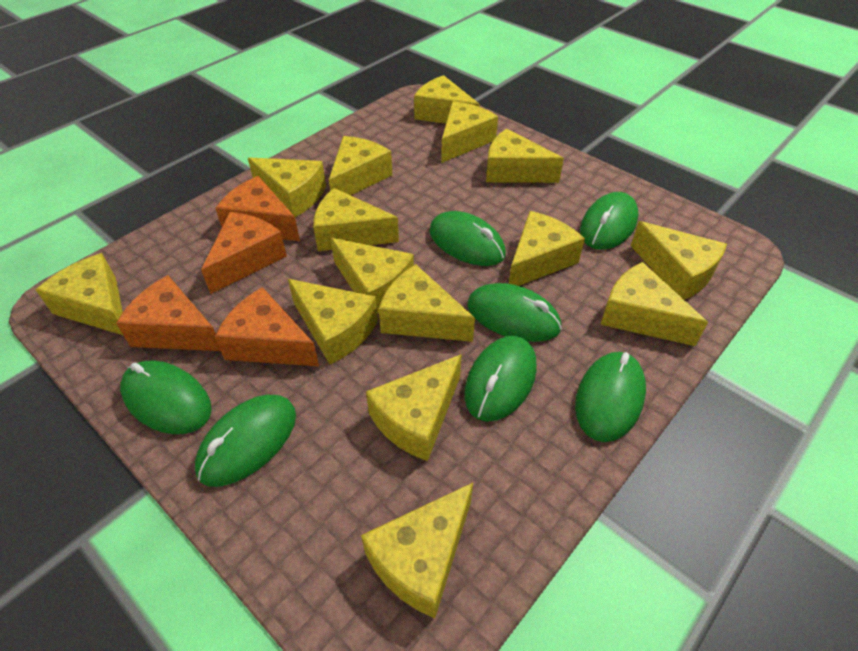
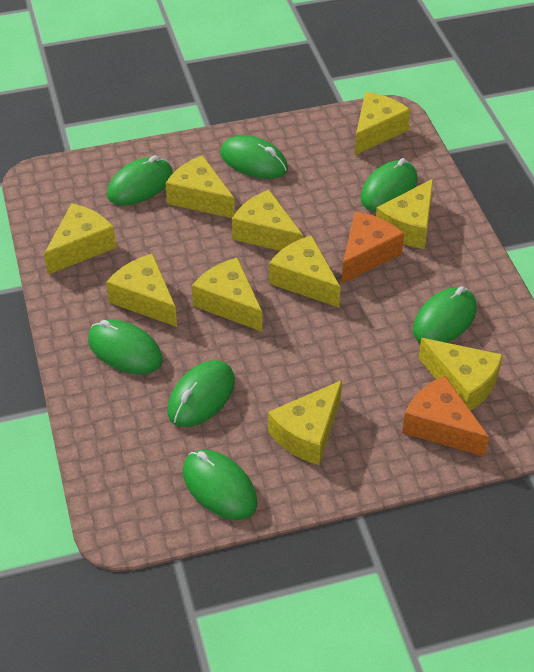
orange cheese: [116,275,221,351] [201,212,287,294] [215,176,300,241] [215,287,319,366] = 4 -> [341,211,404,284] [402,376,489,457] = 2
yellow cheese: [36,253,123,335] [248,158,326,217] [288,279,378,364] [313,188,399,251] [329,136,392,195] [330,238,414,314] [361,483,473,618] [366,354,462,461] [379,264,475,342] [414,75,480,124] [441,101,498,163] [486,129,564,183] [509,211,585,286] [601,262,708,346] [631,221,727,300] = 15 -> [44,203,116,274] [106,253,177,327] [165,155,235,218] [192,257,262,332] [232,190,303,251] [268,380,342,465] [269,235,340,307] [355,92,411,155] [376,179,433,249] [419,338,503,411] = 10

